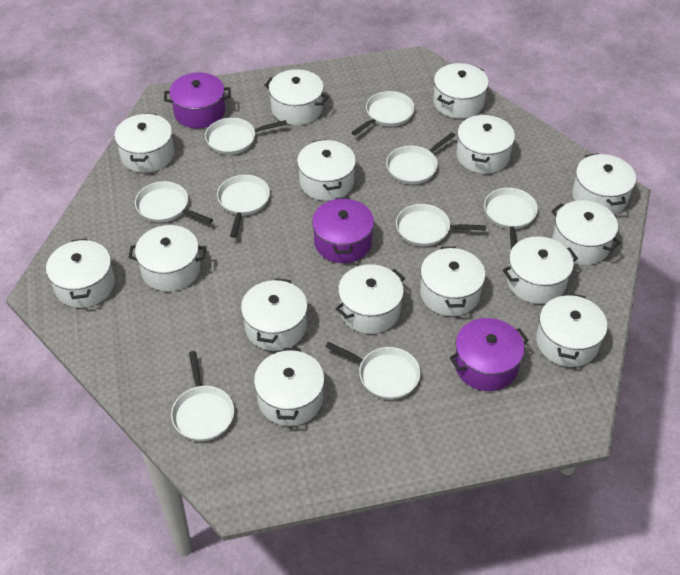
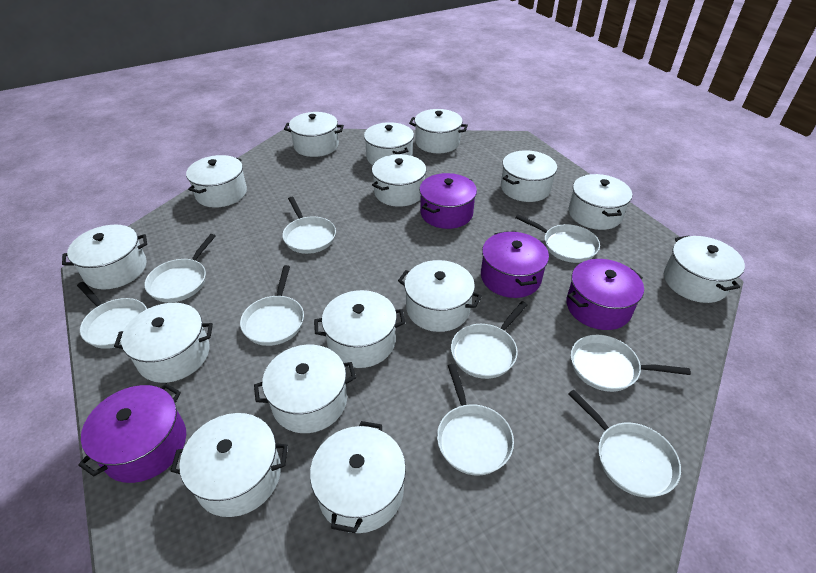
purple pot: [164,73,231,128] [312,198,374,263] [449,318,529,391] = 3 -> [78,384,186,483] [419,173,477,229] [481,231,549,298] [566,259,644,330] = 4

